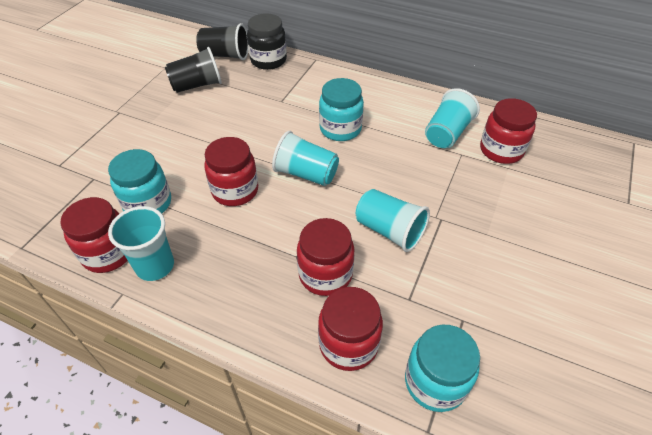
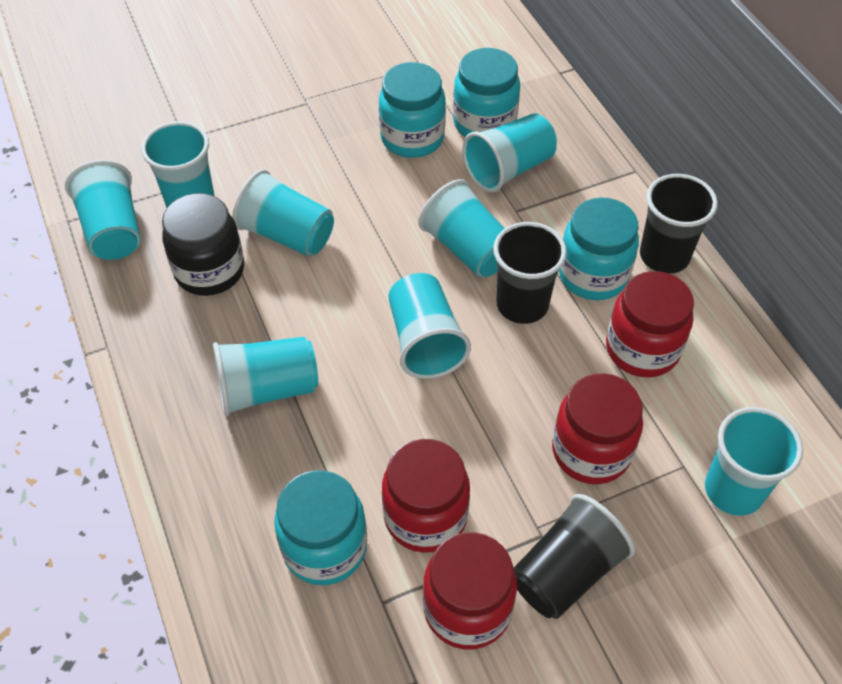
black cup: [165,47,222,93] [196,23,248,60] = 2 -> [493,222,567,324] [514,494,635,619] [640,174,718,274] = 3
red jar: [60,197,128,273] [204,137,258,206] [297,218,354,296] [318,287,383,371] [480,98,537,164] = 5 -> [382,439,470,553] [423,532,517,650] [552,373,643,484] [606,271,694,377] = 4
turquoise cup: [108,206,174,281] [272,131,339,186] [356,189,430,252] [425,88,480,148] = 4 -> [65,160,141,260] [141,121,215,208] [213,337,318,416] [232,169,334,256] [388,273,471,379] [418,179,505,277] [462,113,557,193] [705,407,803,516] = 8
turquoise jar: [108,149,171,213] [319,78,364,141] [405,325,480,412] = 3 -> [274,470,367,585] [379,62,446,158] [453,48,520,137] [559,197,639,300] = 4

